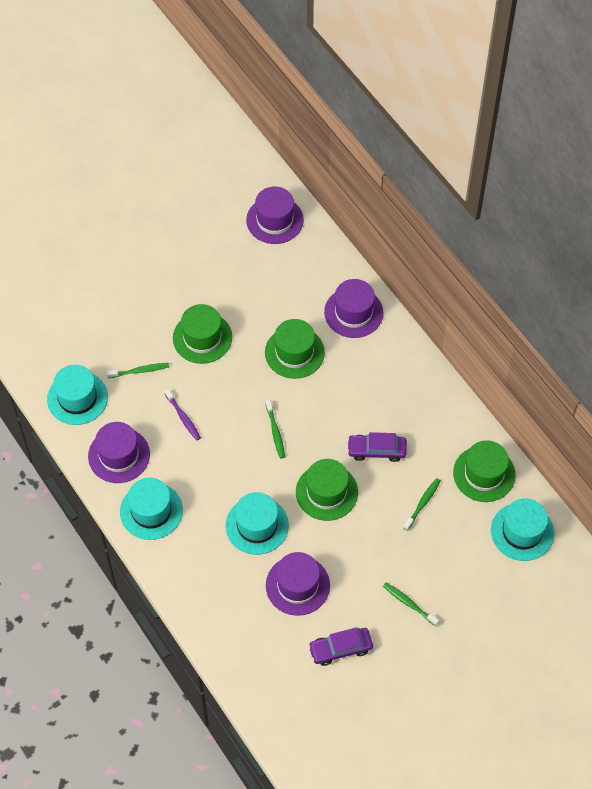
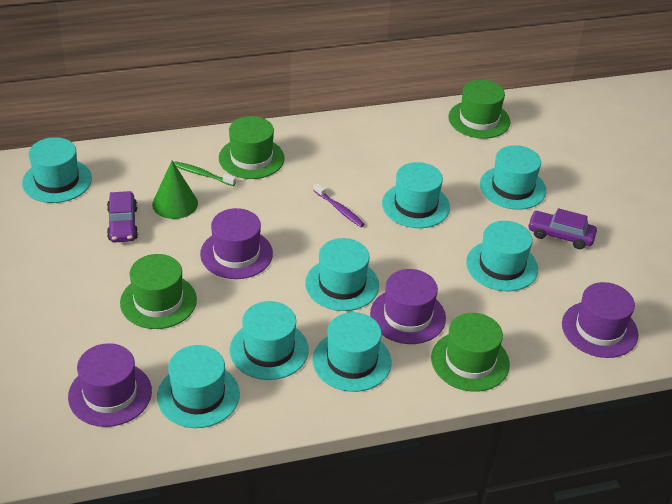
green cone: none = 0 -> [152,161,198,219] = 1
green toothbrush: [107,363,169,378] [266,400,285,459] [383,583,439,626] [403,478,441,531] = 4 -> [174,161,236,186] = 1
turquoise hat: [47,365,108,425] [120,478,183,540] [226,492,289,555] [491,498,554,561] = 4 -> [22,137,92,203] [157,345,240,428] [230,301,309,380] [305,238,379,311] [312,312,392,392] [382,162,450,228] [466,221,538,291] [480,145,546,210] = 8

